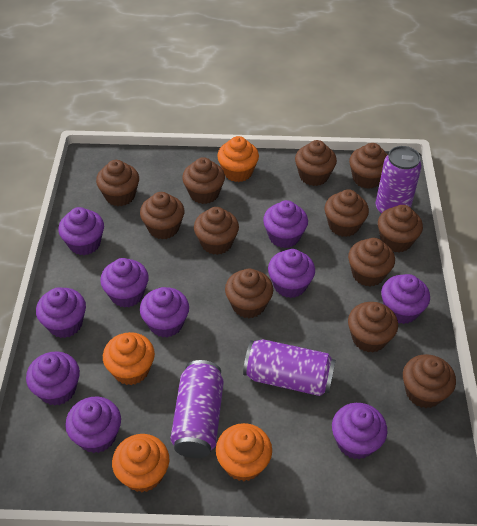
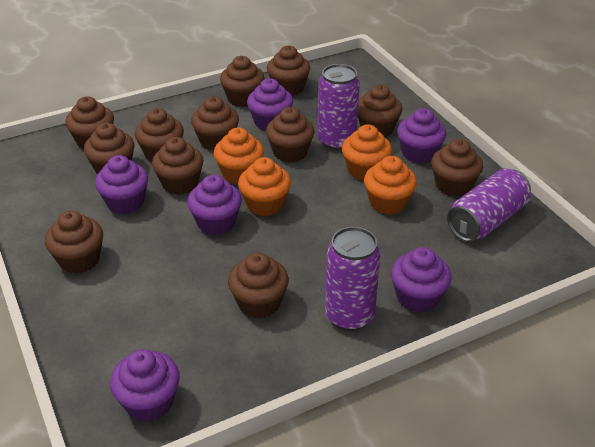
purple cupcake: [26,352,80,406] [36,288,86,338] [58,207,104,255] [65,397,121,453] [100,258,149,308] [140,287,189,337] [263,200,308,248] [268,249,315,298] [332,403,387,459] [381,274,430,324] = 10 -> [95,155,148,214] [110,349,180,422] [187,175,242,235] [247,78,293,131] [391,247,452,313] [397,108,446,164] = 6

